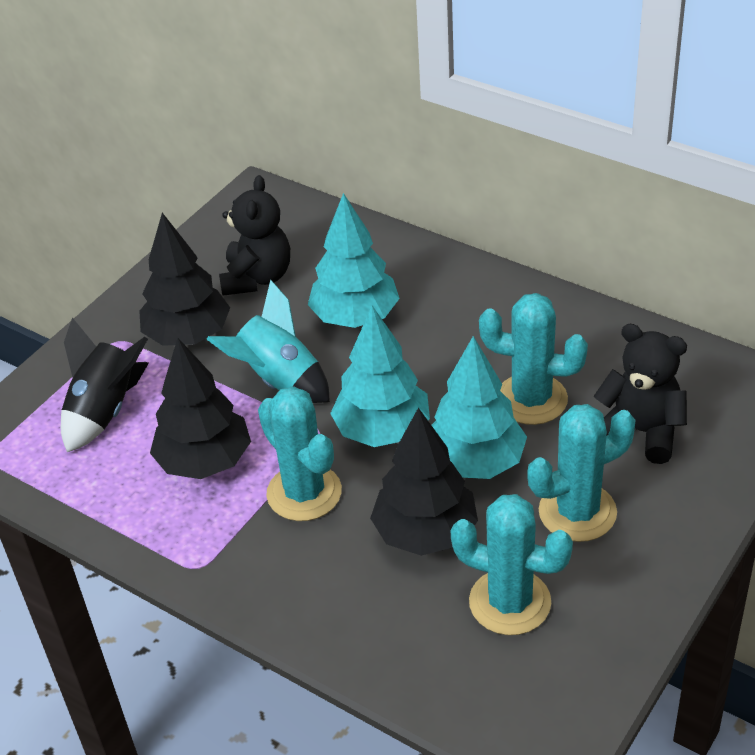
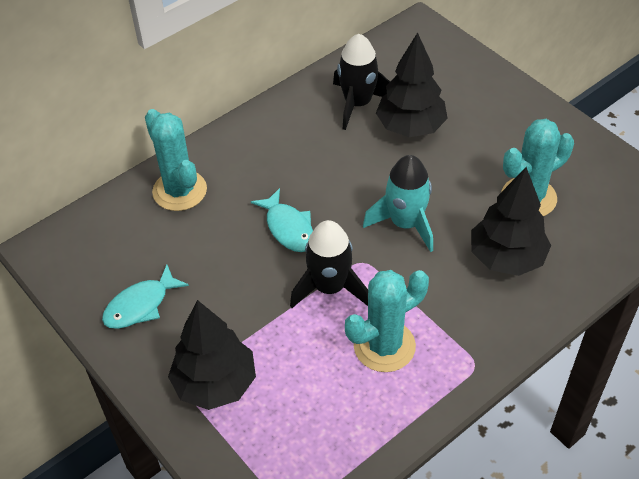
black rocket: [61,318,149,452] = 1 -> [290,220,368,308] [333,34,390,130] = 2
black teddy bear: [219,175,290,296] [593,324,687,464] = 2 -> none = 0
turquoise cactus: [258,386,342,521] [451,494,573,635] [479,293,588,425] [527,404,635,542] = 4 -> [145,109,207,211] [345,270,429,372] [501,119,574,216] = 3
turquoise fish: none = 0 -> [102,265,189,329] [251,188,313,252] = 2
turquoise tree: [308,193,400,328] [330,306,430,447] [432,336,527,479] = 3 -> none = 0

